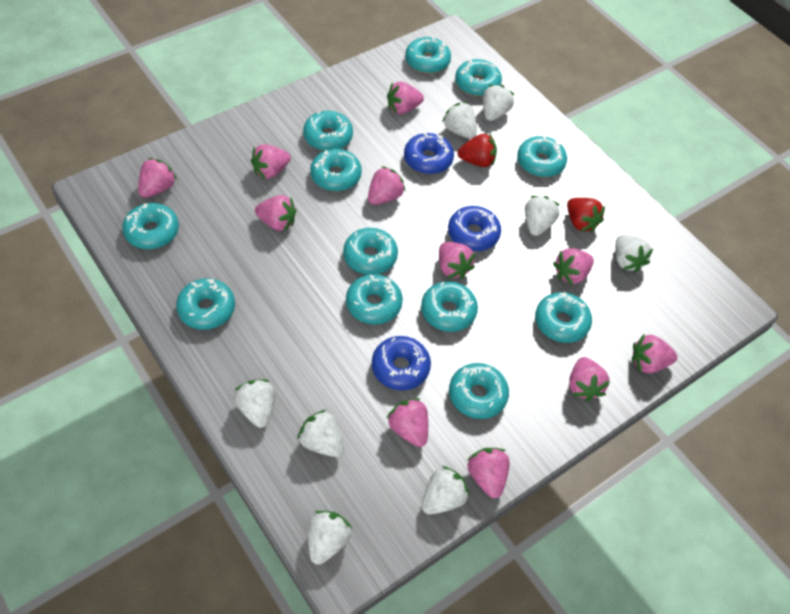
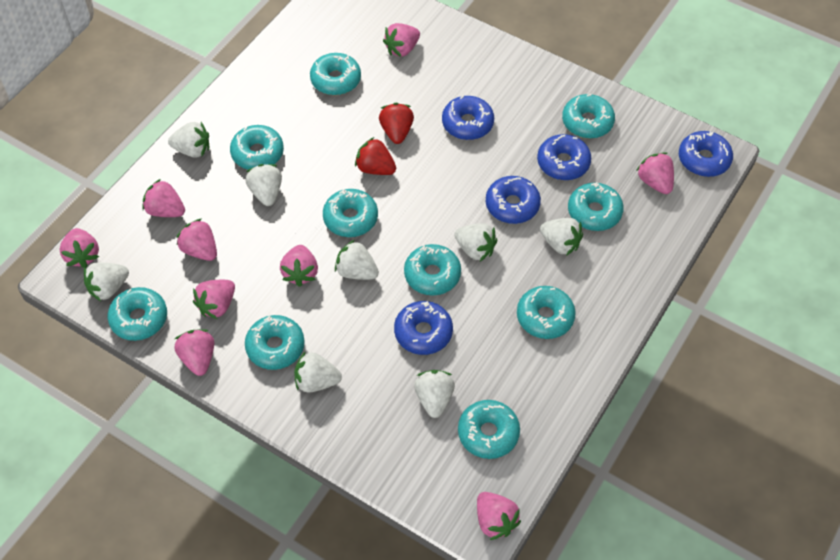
blue donut: [372,336,431,390] [404,133,454,174] [448,206,501,251] = 3 -> [394,301,453,355] [442,96,494,140] [486,176,541,224] [537,134,591,180] [679,131,733,177] = 5
pink strawberry: [138,158,177,198] [251,144,291,179] [255,195,296,231] [368,166,405,205] [386,398,428,447] [387,82,424,114] [439,242,475,279] [467,448,510,498] [553,248,594,285] [569,357,610,401] [632,335,677,373] = 11 -> [59,228,99,268] [142,179,185,217] [174,329,214,376] [177,219,217,261] [193,280,235,319] [280,245,318,287] [383,23,420,57] [477,492,521,540] [636,152,674,194] = 9
turquoise donut: [122,203,179,249] [176,278,235,330] [303,111,353,151] [310,149,362,191] [343,228,398,275] [346,274,403,325] [405,37,451,74] [421,281,478,332] [449,363,509,419] [455,59,502,96] [517,136,567,177] [535,292,592,343] = 12 -> [108,287,167,341] [230,125,284,170] [245,315,305,370] [310,53,361,95] [323,189,378,237] [404,244,461,296] [458,400,520,459] [517,286,576,339] [562,94,615,139] [568,182,624,231] = 10

